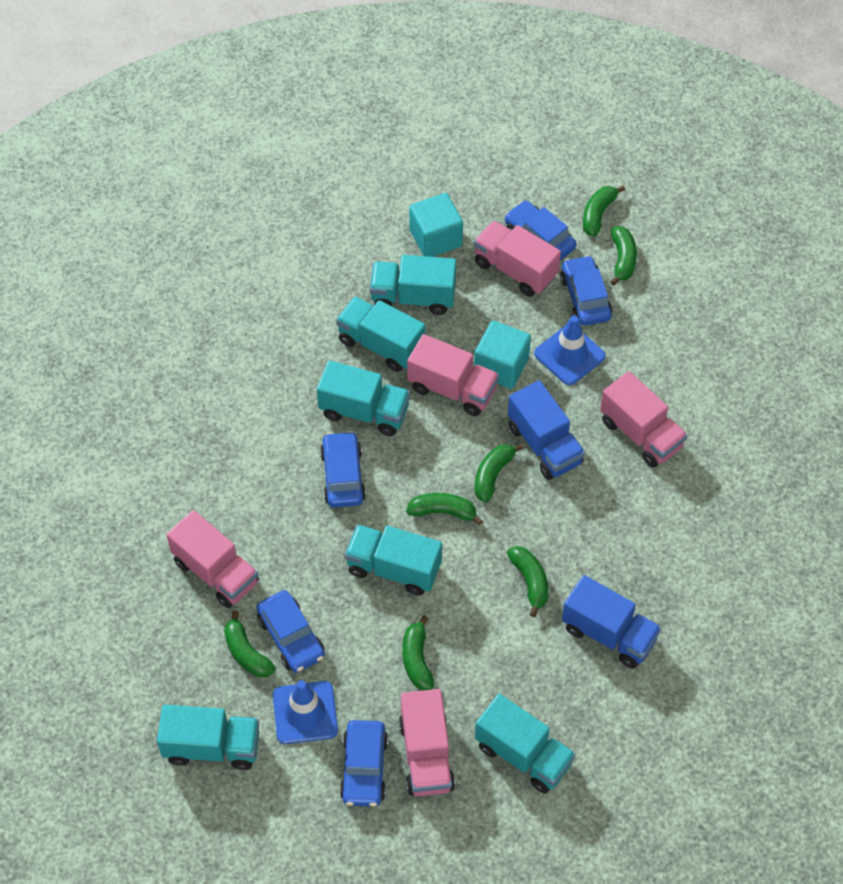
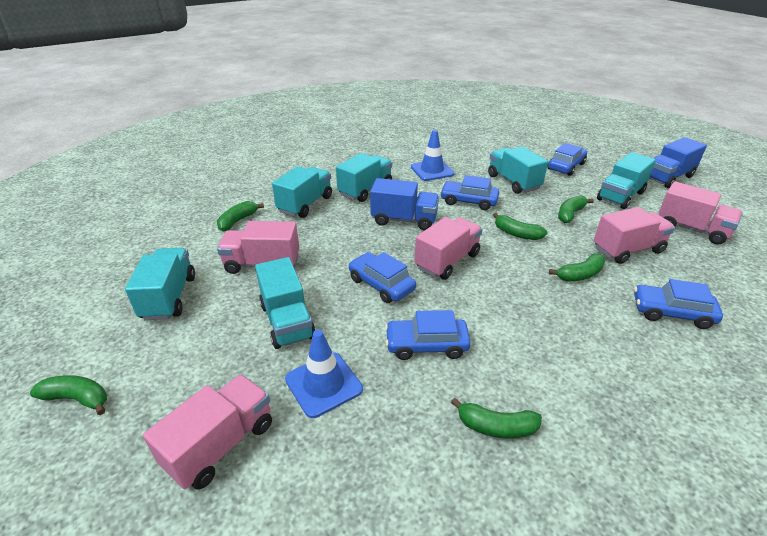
green banana: [224,610,276,677] [402,615,434,690] [406,493,483,526] [475,444,524,502] [507,546,549,617] [583,185,625,237] [611,226,637,286] = 7 -> [30,375,107,415] [217,201,264,231] [451,398,542,439] [493,213,548,240] [549,253,605,281] [558,195,594,223] = 6
turquoise cube: [409,193,463,257] [474,321,531,389] = 2 -> none = 0

